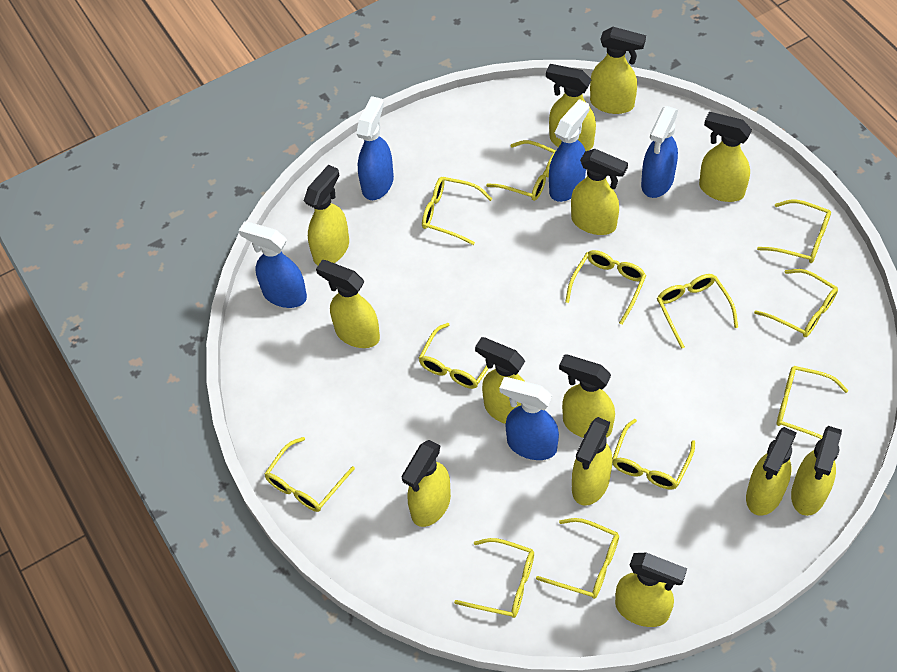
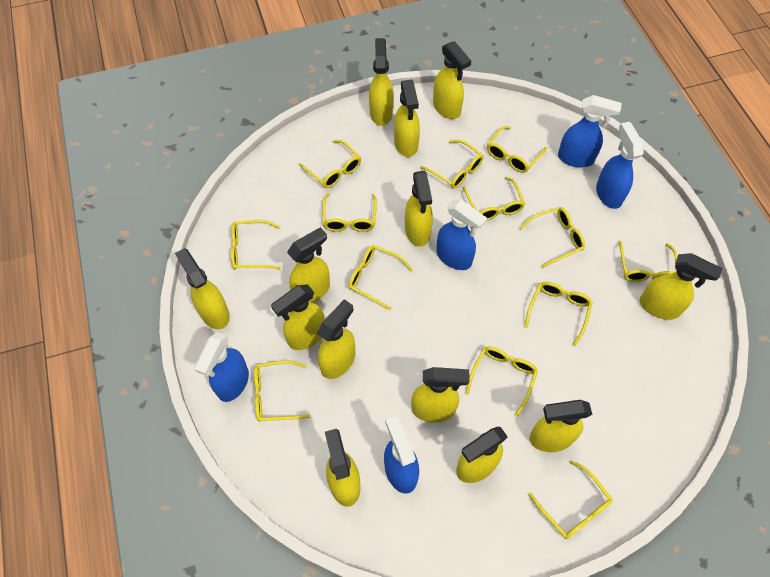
yellow glasses: [265,437,355,512] [419,323,489,389] [422,177,492,245] [454,538,534,618] [486,140,556,201] [536,518,619,599] [565,250,646,324] [612,419,695,489] [657,274,738,349] [754,269,838,337] [757,200,831,263] [776,366,848,439] = 12 -> [231,220,281,270] [254,360,311,422] [299,140,361,188] [322,193,377,232] [348,245,413,310] [420,140,483,189] [463,177,525,221] [465,346,538,417] [487,126,547,173] [519,207,585,268] [524,282,593,346] [528,460,612,539] [618,240,678,282] = 13

